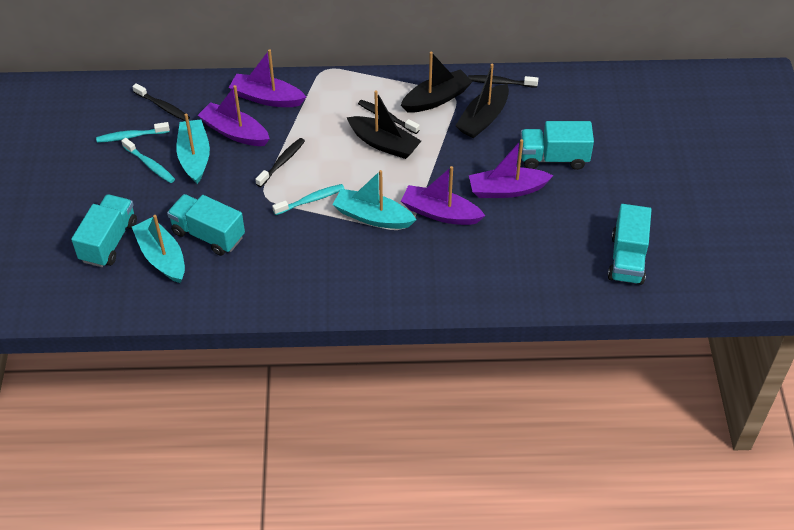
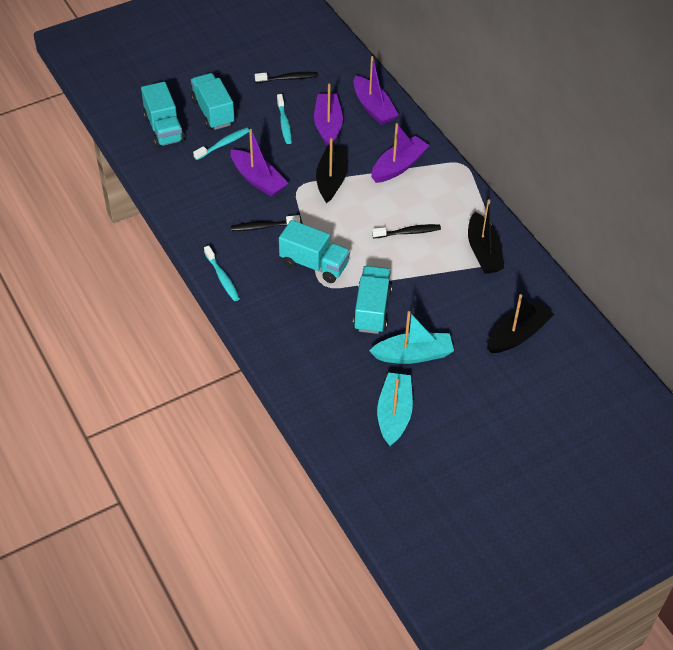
black toothbrush: [132,83,190,121] [255,138,305,187] [358,100,420,134] [468,75,538,87] = 4 -> [231,215,300,231] [255,72,317,83] [372,224,441,238] = 3
turquoise boat: [132,215,185,283] [176,113,210,184] [332,170,417,229] = 3 -> [369,311,454,364] [377,372,413,446] = 2

